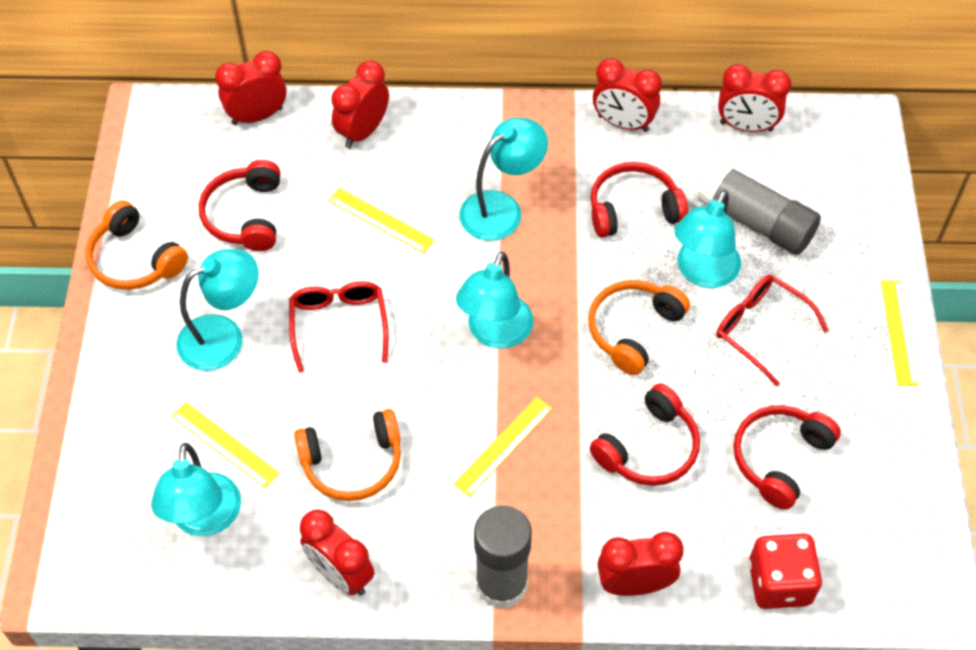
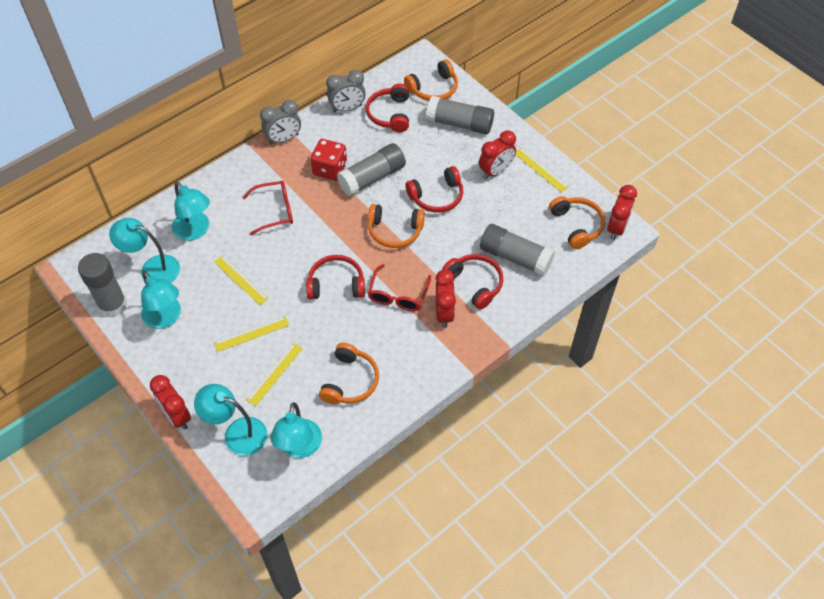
grey clock: none = 0 -> [260,100,301,144] [326,70,366,113] = 2
grey glue stick: [474,505,532,609] [698,161,821,255] = 2 -> [78,253,127,317] [337,143,406,196] [426,96,494,134] [480,224,555,276] = 4
orange headphones: [86,200,188,290] [294,409,401,501] [588,280,690,375] = 3 -> [319,343,379,404] [368,204,425,248] [404,59,458,101] [549,196,605,249] = 4
red clock: [215,51,286,125] [300,509,374,596] [331,60,389,148] [593,58,662,132] [598,532,684,596] [718,64,791,132] = 6 -> [150,375,191,430] [436,269,456,328] [479,130,516,179] [607,185,637,240] = 4

